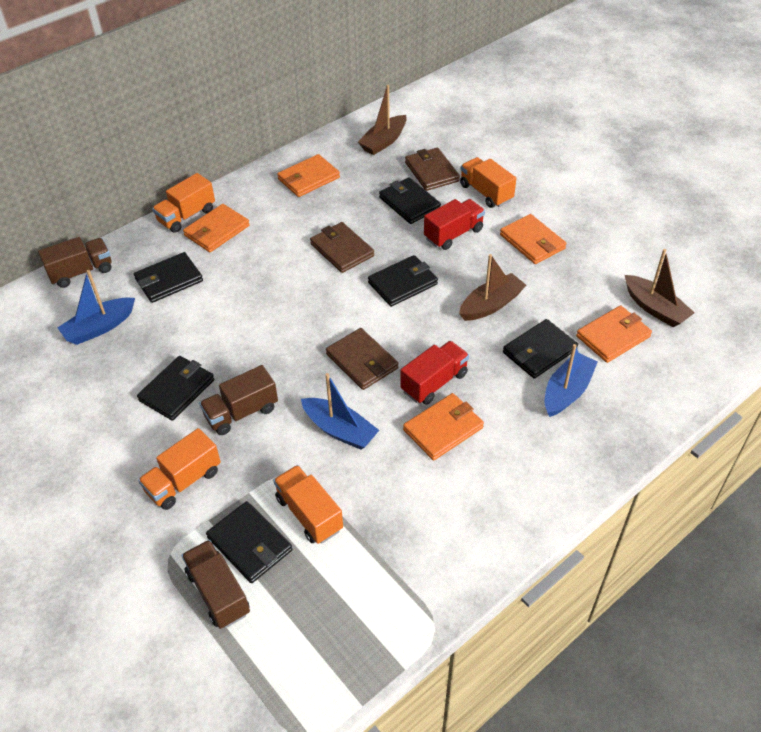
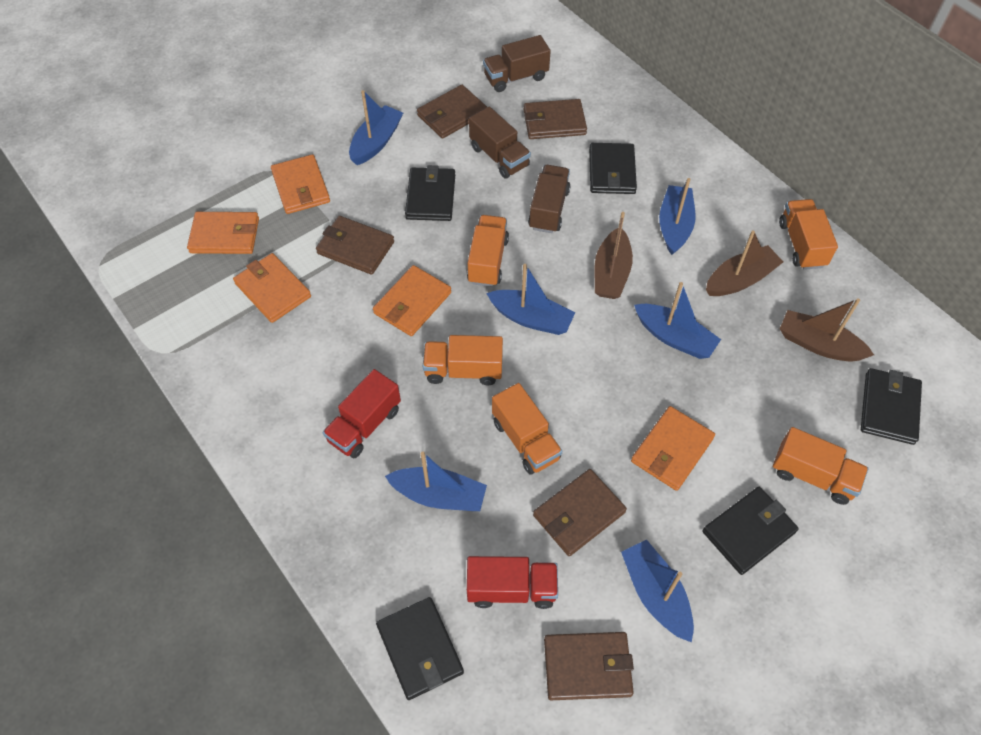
black wallet: [134,252,203,303] [137,356,214,421] [206,501,292,583] [368,255,438,307] [379,177,441,224] [503,319,578,379] = 6 -> [376,597,464,700] [405,165,455,221] [589,143,637,194] [703,487,799,575] [861,368,922,445] = 5
blue boat: [57,270,135,345] [301,373,379,450] [545,344,598,417] = 3 -> [349,90,403,165] [385,452,487,511] [486,264,575,335] [621,540,694,642] [634,282,721,359] [659,178,695,255] = 6
brown wallet: [310,222,374,273] [326,328,398,390] [405,148,460,191] = 3 -> [316,216,394,275] [417,85,487,139] [523,99,587,139] [533,469,627,556] [544,632,634,700] = 5
orange truck: [138,428,221,510] [152,173,215,233] [273,465,343,544] [460,157,516,208] = 4 -> [423,335,503,386] [467,215,509,287] [492,383,562,475] [773,427,868,505] [779,199,838,270] = 5

